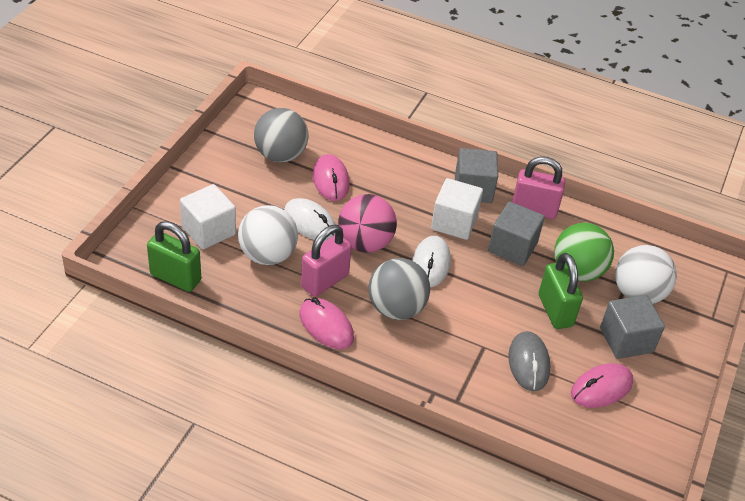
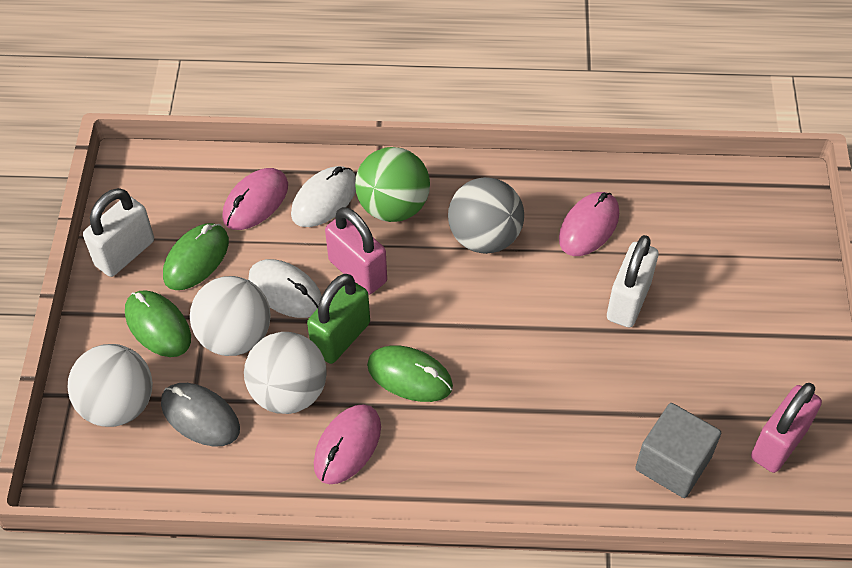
green mouse: none = 0 -> [125,290,191,357] [163,223,229,290] [367,345,453,402] = 3
green padlock: [147,221,201,292] [539,253,583,329] = 2 -> [307,274,370,364] = 1
grey ball: [254,108,308,162] [369,258,430,320] = 2 -> [448,177,524,254] = 1
grey cube: [455,148,498,203] [488,202,545,266] [600,295,665,359] = 3 -> [635,403,721,498] = 1
pink ball: [338,194,397,253] = 1 -> none = 0
white ball: [238,205,298,265] [615,245,677,304] = 2 -> [68,344,153,427] [190,276,271,356] [244,332,327,414] = 3
white cube: [180,184,236,250] [431,178,483,240] = 2 -> none = 0
white padlock: none = 0 -> [83,188,154,277] [607,235,658,327] = 2

